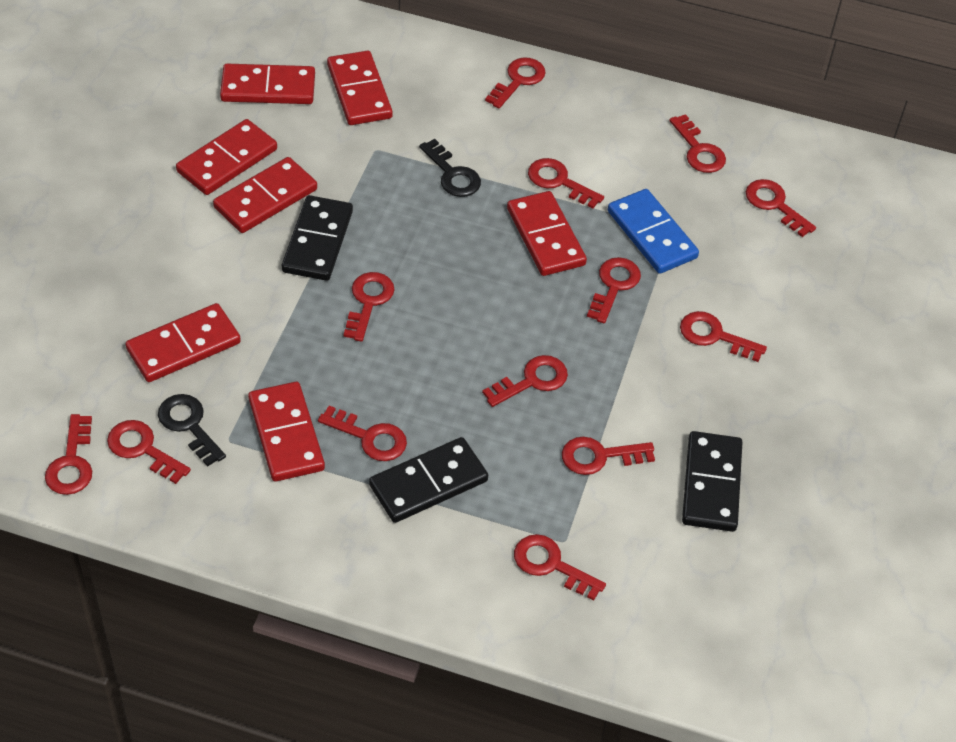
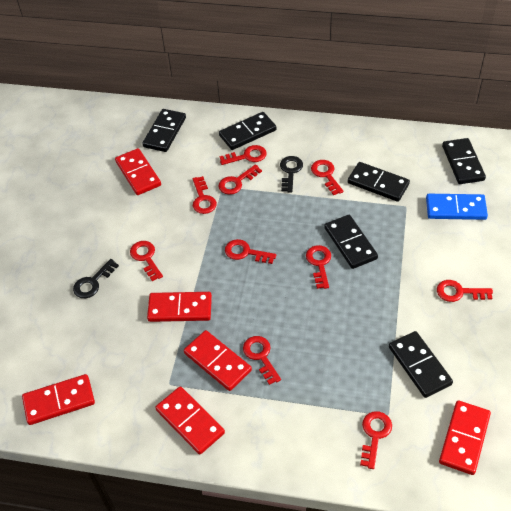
black domino: [282,195,353,281] [369,437,488,523] [682,431,743,532] = 3 -> [142,109,186,152] [219,112,277,150] [324,215,378,269] [348,162,410,202] [389,331,453,398] [442,138,486,184] = 6
red domino: [125,303,241,382] [176,119,277,195] [213,157,317,233] [220,64,315,104] [248,382,325,482] [327,51,393,125] [507,191,587,276] = 7 -> [22,374,95,425] [115,148,161,195] [147,292,212,322] [155,387,225,454] [184,330,252,391] [439,400,491,475] = 6
red key: [45,414,92,495] [107,420,191,484] [318,406,407,461] [344,272,395,342] [482,355,568,407] [485,57,546,109] [514,534,606,601] [528,158,604,209] [562,437,655,475] [587,257,641,323] [669,114,726,173] [680,311,767,362] [746,179,816,237] = 13 -> [130,241,163,281] [193,176,217,214] [218,164,262,195] [220,145,267,165] [225,239,276,264] [243,336,281,385] [306,245,331,289] [311,160,344,195] [360,411,392,469] [437,280,493,302] = 10

